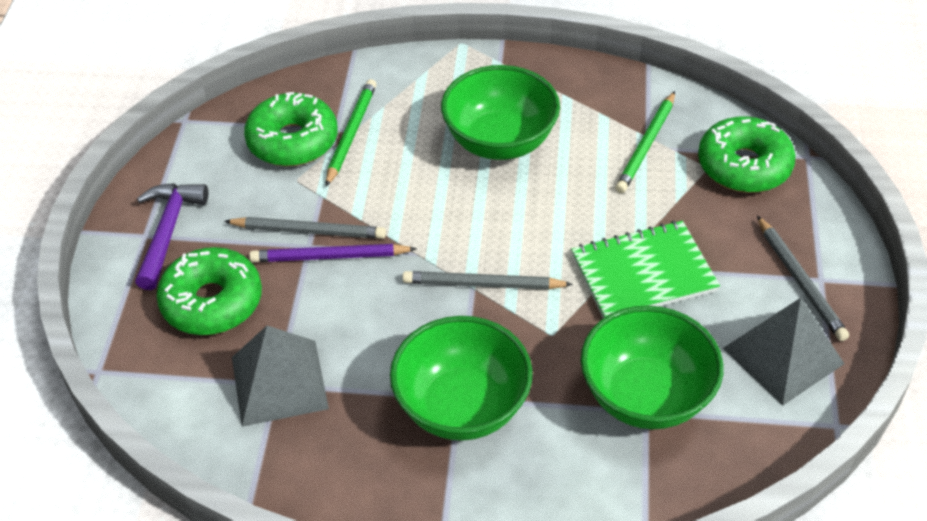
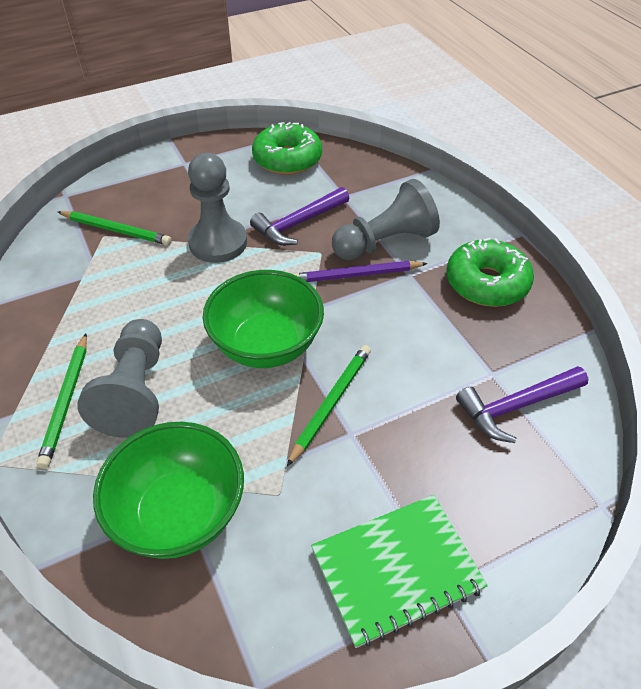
green bowl: [390,316,533,441] [441,65,560,160] [581,305,723,429] = 3 -> [93,422,244,559] [203,270,324,368] = 2
green donut: [156,247,262,335] [244,92,338,166] [698,116,795,193] = 3 -> [252,122,322,175] [447,238,534,307] = 2
green pencil: [326,79,377,187] [615,91,675,193] = 2 -> [36,334,87,469] [58,211,172,245] [287,345,371,466] = 3
grey pawn: none = 0 -> [77,319,162,438] [188,153,247,263] [332,179,440,260] = 3
grey pencil: [224,217,386,239] [402,271,573,290] [757,216,849,341] = 3 -> none = 0
grey pyramid: [232,326,329,427] [723,298,844,406] = 2 -> none = 0
purple hammer: [135,183,208,290] = 1 -> [250,187,350,245] [456,366,588,443] = 2

